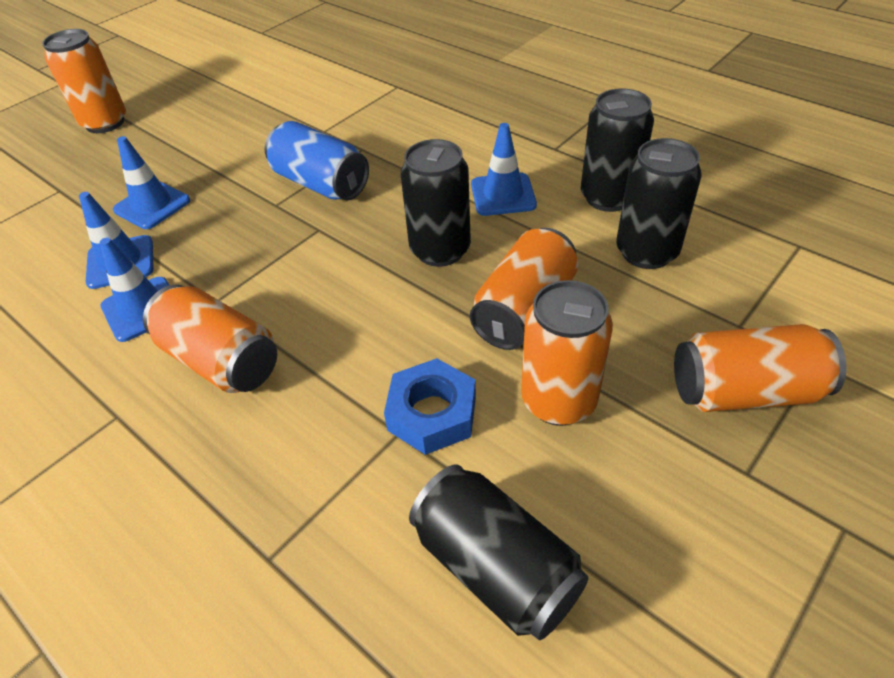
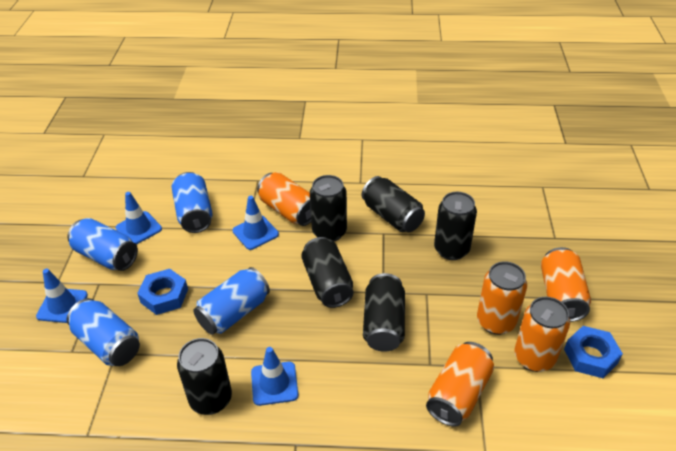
black can: [400,139,471,267] [409,465,588,640] [581,88,654,212] [616,138,701,269] = 4 -> [177,338,232,415] [301,237,353,308] [310,175,347,241] [362,176,425,232] [363,273,405,352] [434,192,477,260] = 6
blue can: [265,121,369,200] = 1 -> [67,218,138,271] [67,298,140,366] [172,172,213,233] [193,267,270,335] = 4
blue nut: [384,358,476,455] = 1 -> [137,269,188,315] [564,326,623,378] = 2

